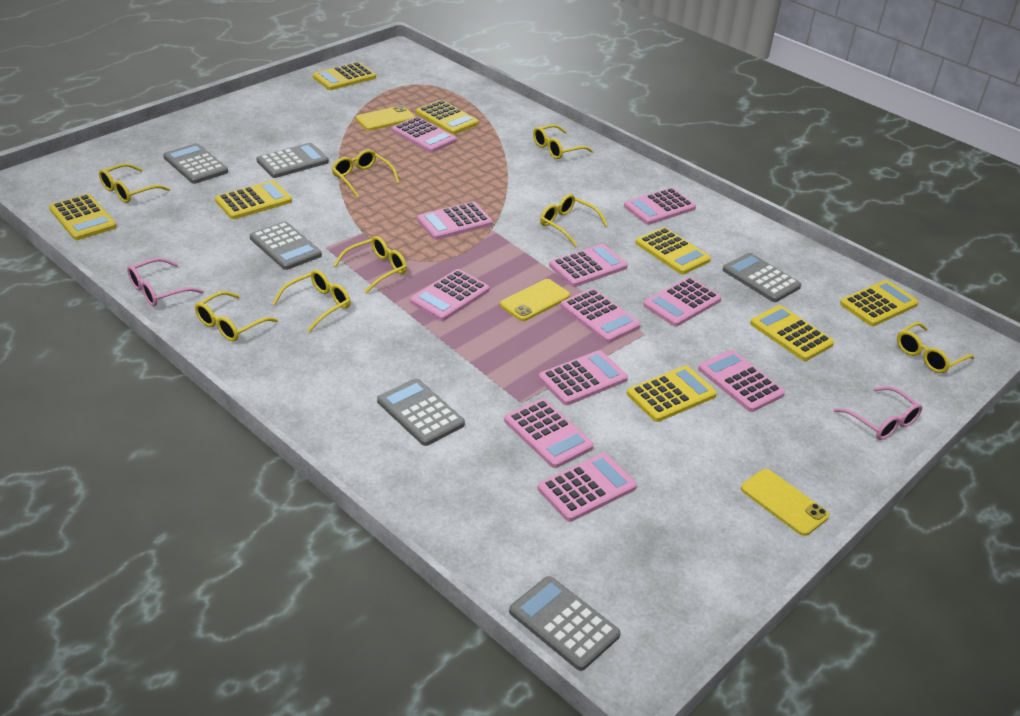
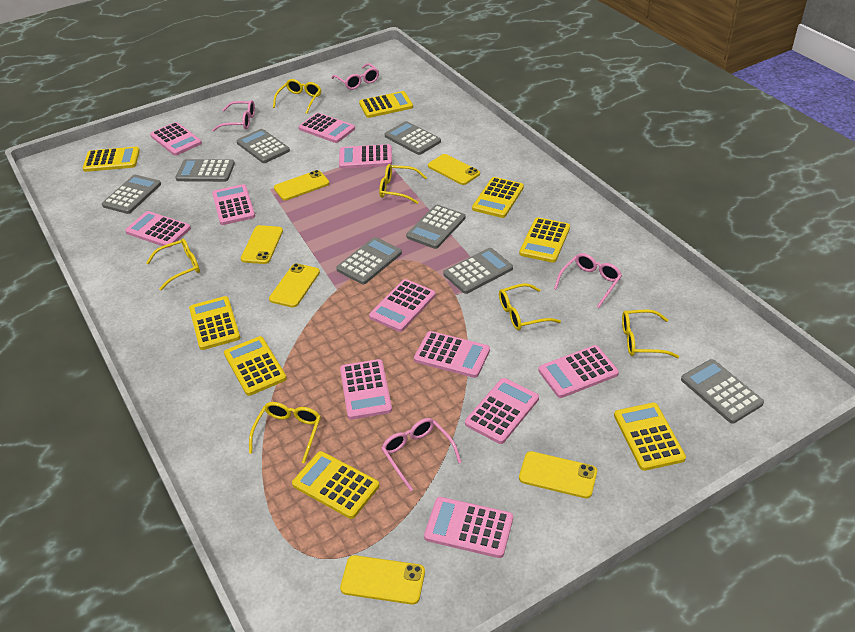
grey calculator: [163,143,228,184] [250,221,322,270] [256,143,329,178] [377,379,465,446] [509,576,620,671] [723,253,801,302] = 6 -> [102,175,161,214] [175,159,235,182] [237,129,290,163] [336,237,402,284] [385,121,441,155] [406,205,465,249] [443,248,513,294] [681,359,764,424] = 8
pink glasses: [127,258,204,306] [833,386,922,440] = 2 -> [212,100,255,132] [332,63,379,90] [381,418,462,491] [554,253,622,308] = 4
yellow glasses: [99,163,170,203] [195,291,278,342] [272,270,351,332] [332,149,400,198] [333,236,407,294] [533,124,593,159] [540,194,608,246] [897,322,974,373] = 8 -> [146,238,200,290] [249,402,321,464] [273,79,321,114] [379,164,427,204] [499,283,561,330] [622,309,679,358] = 6
yellow phone: [356,105,415,130] [500,279,570,321] [741,469,829,536] = 3 -> [241,225,283,264] [269,263,320,307] [274,170,329,201] [340,555,425,605] [428,154,480,185] [519,451,597,498] = 6

